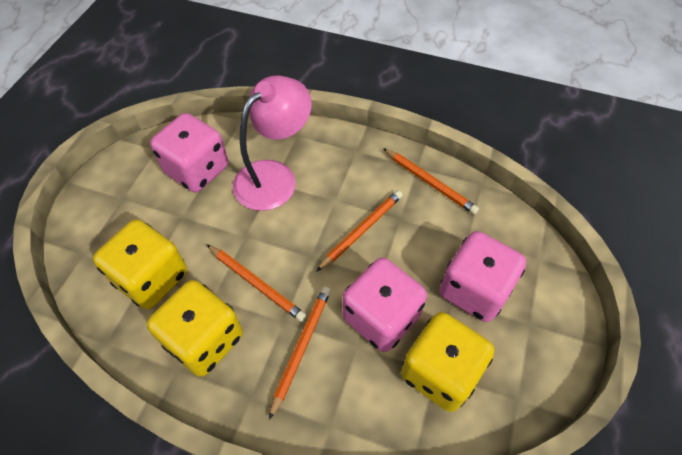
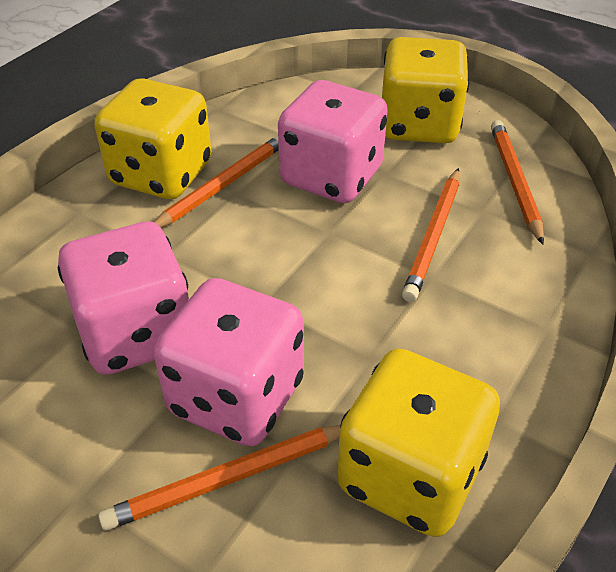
pink lamp: [233,75,312,211] = 1 -> none = 0

